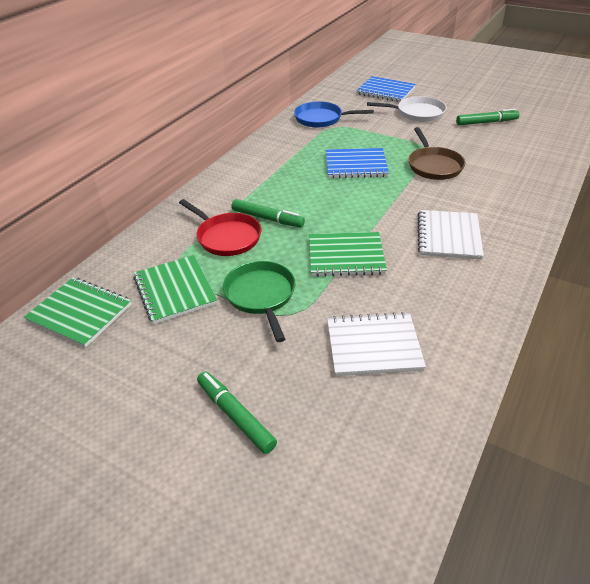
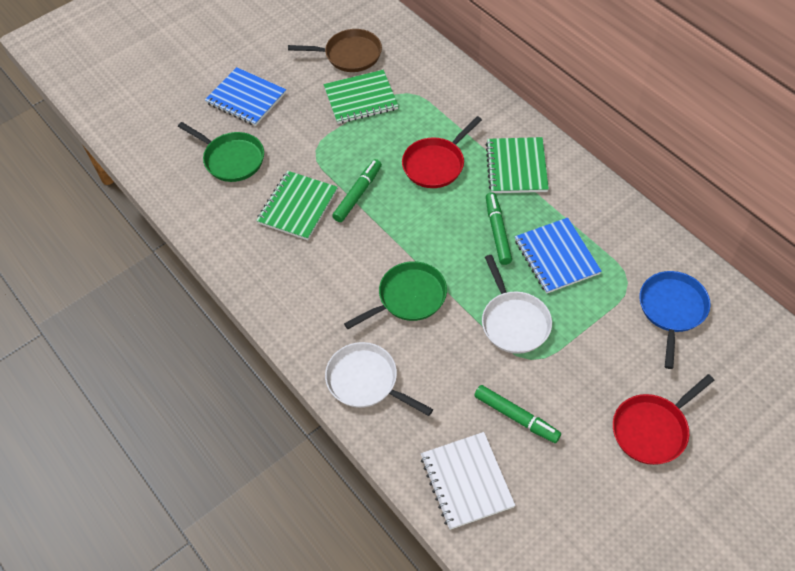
green pan: [223,261,295,342] = 1 -> [178,122,264,182] [344,261,447,329] = 2
red pan: [179,199,261,256] = 1 -> [402,116,482,188] [613,374,714,465] = 2
white notebook: [327,312,426,376] [417,210,484,260] = 2 -> [421,432,515,530] = 1
white pan: [367,96,447,122] = 1 -> [325,342,433,416] [482,255,552,354] = 2

